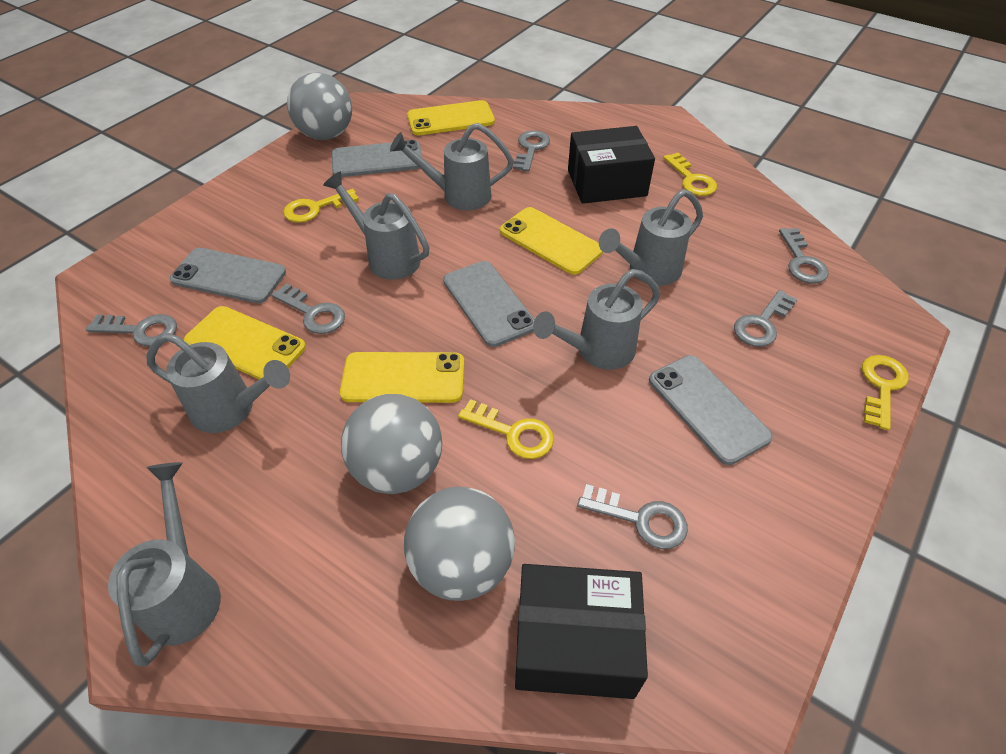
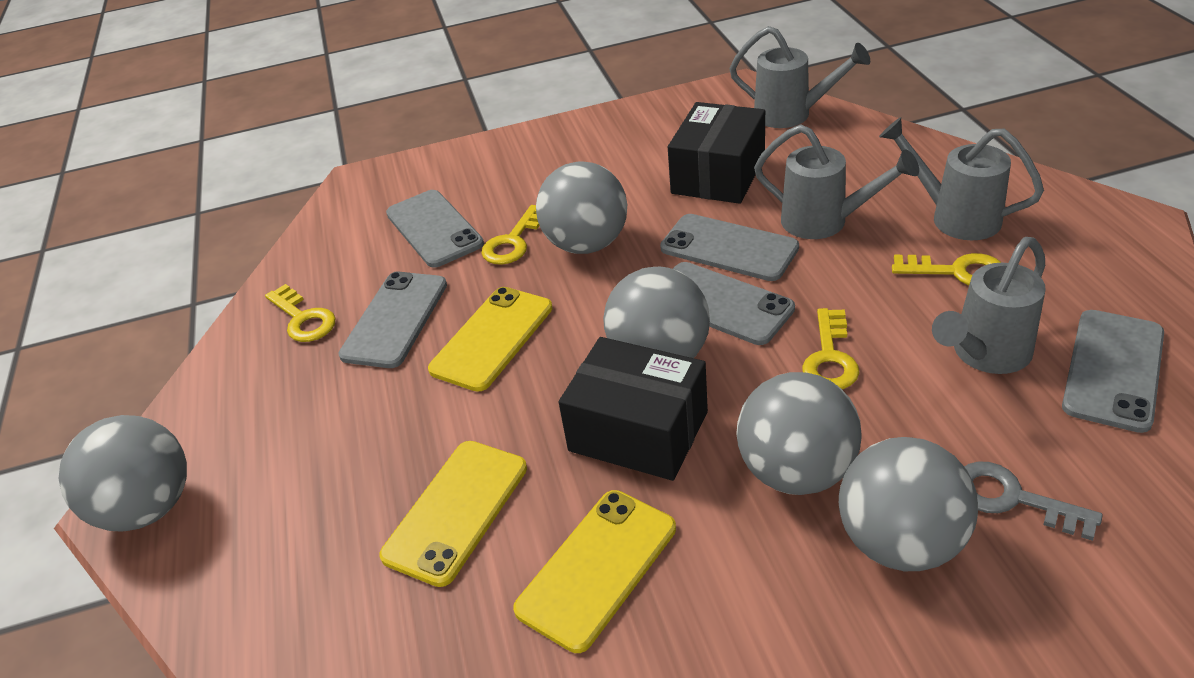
grey ball: [287,72,352,140] [341,394,442,494] [404,487,515,601] = 3 -> [59,415,187,532] [536,161,627,254] [603,267,710,358] [736,372,862,495] [839,437,978,571] = 5
grey key: [86,314,177,346] [272,284,345,334] [513,130,550,172] [577,484,688,549] [734,290,797,347] [779,228,829,283] = 6 -> [964,462,1103,541] = 1
grey phone: [170,248,286,304] [331,140,422,177] [443,261,535,347] [649,355,773,465] = 4 -> [338,271,447,368] [386,190,484,268] [660,214,799,281] [673,262,795,345] [1062,310,1164,433] = 5
grey watering can: [108,462,221,666] [146,333,290,433] [323,171,430,280] [390,123,514,210] [533,269,660,370] [599,189,703,286] = 6 -> [729,26,870,128] [754,124,919,239] [879,117,1044,240] [932,237,1046,374] = 4
yellow phone: [184,306,306,380] [340,352,464,403] [407,100,495,135] [500,207,603,275] = 4 -> [379,441,527,587] [428,287,552,392] [513,490,676,653] = 3

